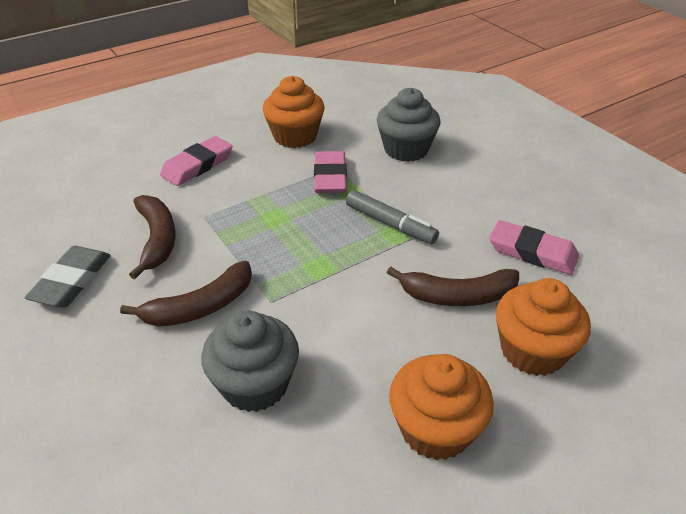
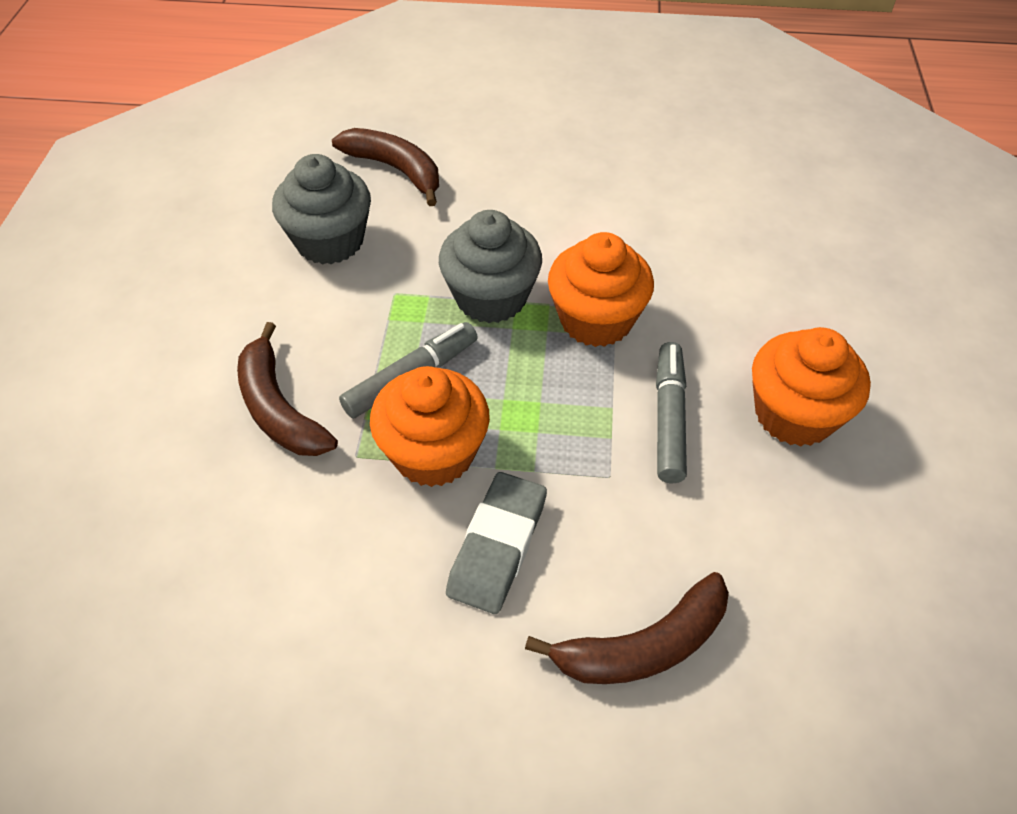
grey marker: [346,190,439,244] = 1 -> [339,322,478,418] [656,342,687,483] = 2
pink eraser: [160,136,233,186] [314,151,347,193] [489,220,579,275] = 3 -> none = 0

